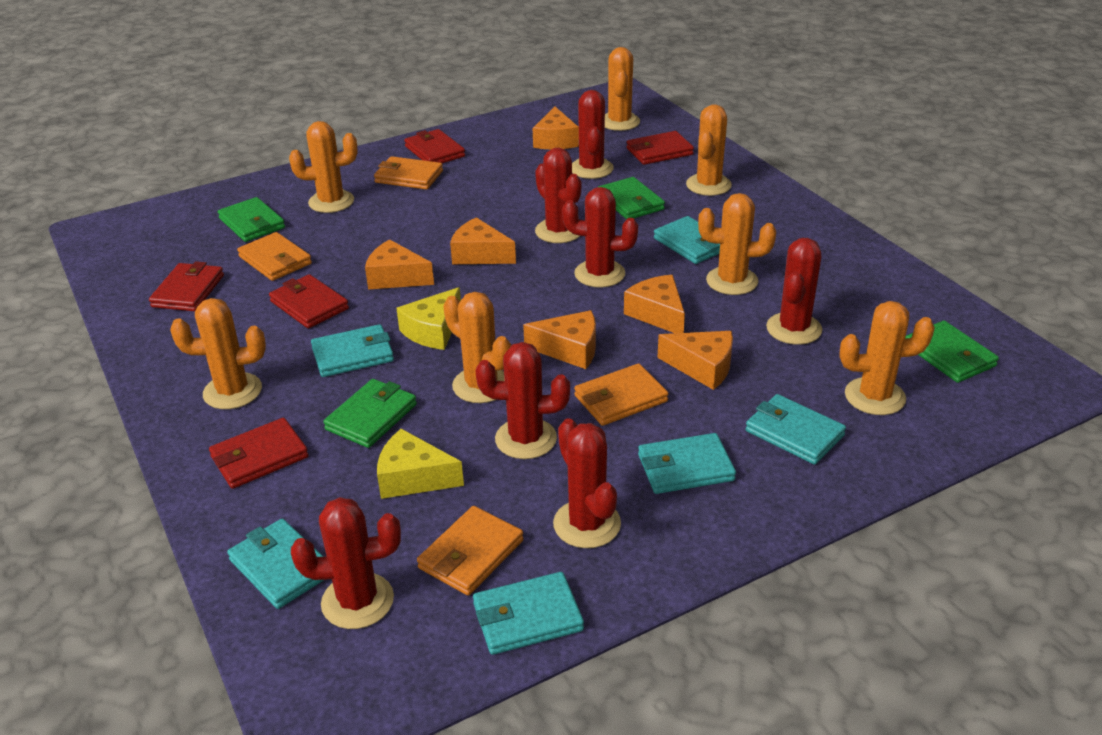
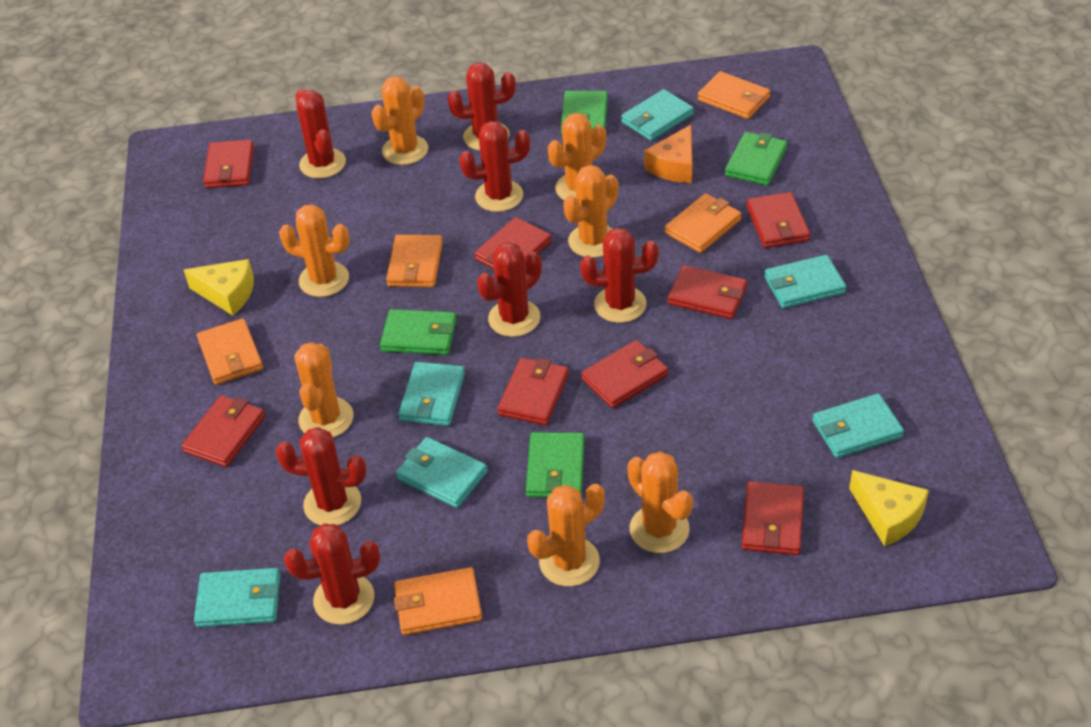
orange cheese: [365,239,434,289] [450,217,516,264] [523,310,596,369] [533,107,579,149] [624,275,685,333] [657,331,733,390] = 6 -> [644,125,692,183] = 1
orange wallet: [237,232,312,281] [374,156,443,190] [417,506,524,596] [574,363,669,426] = 4 -> [197,318,263,385] [386,235,443,287] [394,567,482,635] [665,193,742,253] [698,71,771,119] = 5
red wallet: [149,261,224,311] [209,418,309,489] [269,274,349,328] [404,129,465,163] [626,131,694,165] = 5 -> [182,395,265,467] [203,140,254,188] [475,217,552,269] [497,358,569,425] [581,340,668,408] [668,265,747,319] [742,481,804,555] [747,192,810,248] = 8

